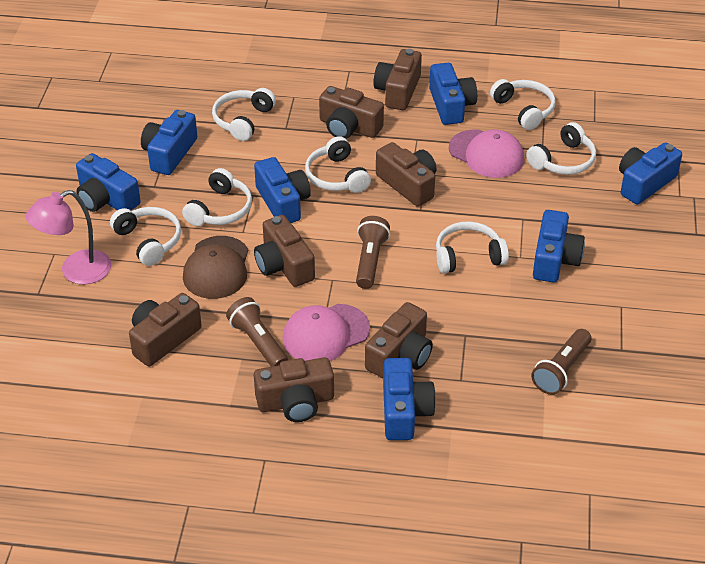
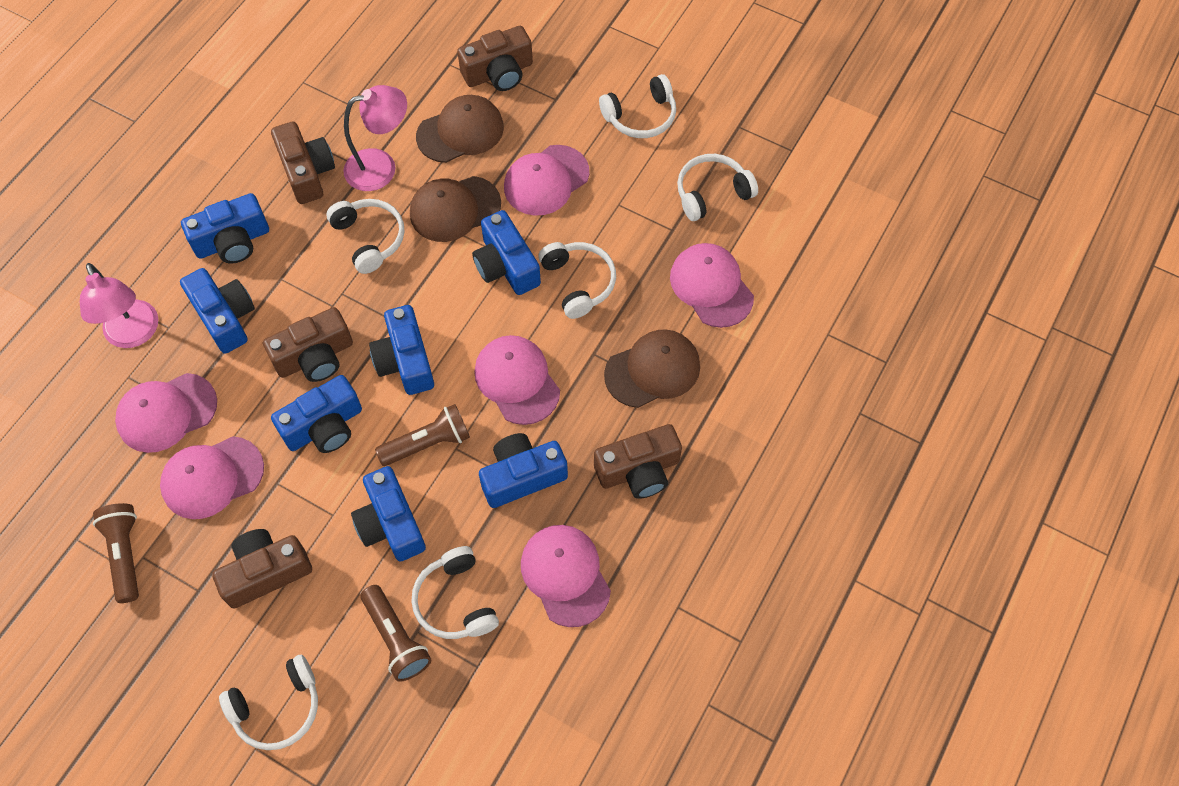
brown camera: [129,293,202,366] [254,215,315,287] [254,357,334,422] [319,86,384,139] [365,302,433,378] [373,49,422,110] [376,142,437,207] = 7 -> [212,529,312,608] [263,307,353,382] [271,121,335,204] [457,26,533,91] [594,424,682,499] = 5
brown cap: [183,236,248,299] = 1 -> [410,176,501,242] [416,95,504,163] [604,329,700,408] = 3
pink cap: [283,304,370,361] [449,129,524,178] = 2 -> [115,373,217,453] [160,436,264,519] [474,335,560,425] [504,145,589,216] [521,525,611,627] [670,243,754,328] = 6
pink lamp: [26,190,111,285] = 1 -> [80,263,158,348] [343,85,407,191] = 2
white headphones: [110,207,181,266] [182,168,252,226] [212,88,276,141] [305,136,371,193] [436,221,509,273] [490,79,555,130] [526,122,596,175] = 7 -> [219,655,318,750] [326,199,404,274] [411,546,499,639] [538,242,616,319] [599,74,676,138] [677,154,758,221] = 6

